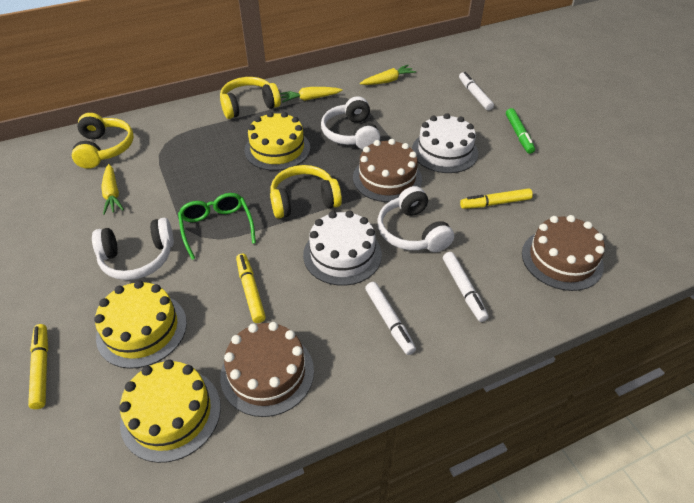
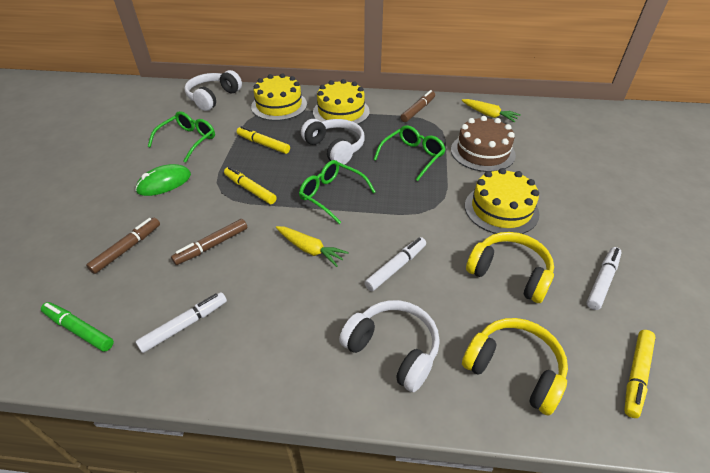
brown cake: [220,322,314,417] [353,139,422,202] [522,215,605,291] = 3 -> [451,116,516,172] = 1
brown marker: none = 0 -> [86,218,160,274] [171,219,247,265] [401,90,435,122] = 3
green glasses: [178,193,256,260] = 1 -> [148,111,215,162] [299,160,376,224] [373,125,446,181] = 3
green mouse: none = 0 -> [135,164,191,196] = 1
white cake: [303,211,382,286] [412,113,478,173] = 2 -> none = 0
yellow carrot: [101,164,124,215] [280,87,343,103] [360,65,416,85] = 3 -> [276,226,349,267] [462,99,521,122] = 2
yellow headphones: [72,113,134,169] [220,77,281,119] [270,165,342,219] = 3 -> [462,318,568,416] [466,232,554,303] = 2

